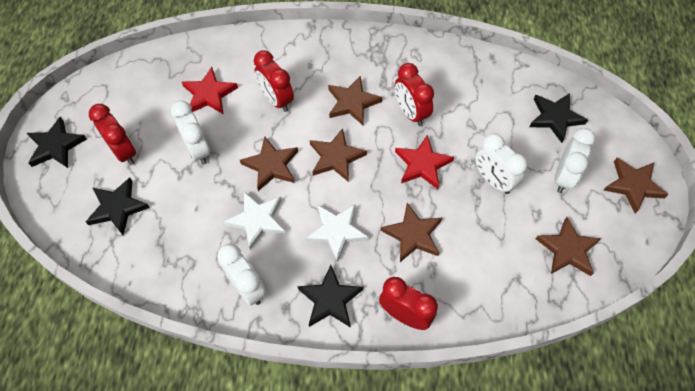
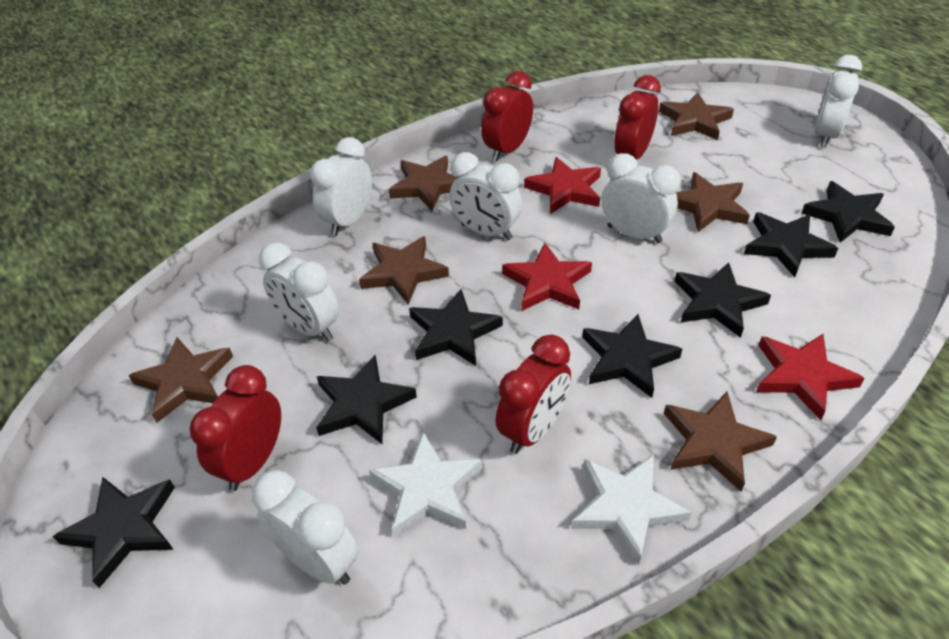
black star: [27,116,87,168] [86,177,150,235] [298,265,363,327] [530,93,588,143] = 4 -> [53,477,175,588] [316,355,417,444] [409,289,503,366] [582,314,682,398] [675,262,771,338] [744,212,838,277] [801,181,895,243] = 7
red star: [182,67,238,115] [395,135,454,189] = 2 -> [502,243,592,311] [524,157,601,214] [756,334,865,420] = 3
white clock: [171,100,210,164] [217,244,266,305] [475,133,528,194] [554,128,596,193] = 4 -> [252,470,358,585] [259,243,339,341] [310,137,372,236] [450,152,522,240] [602,153,681,243] [815,55,862,148] = 6

